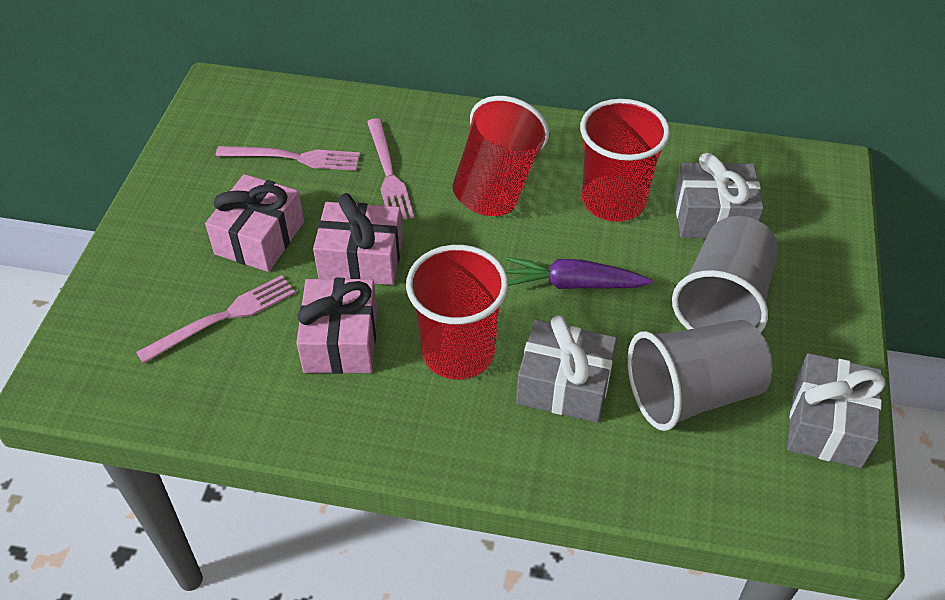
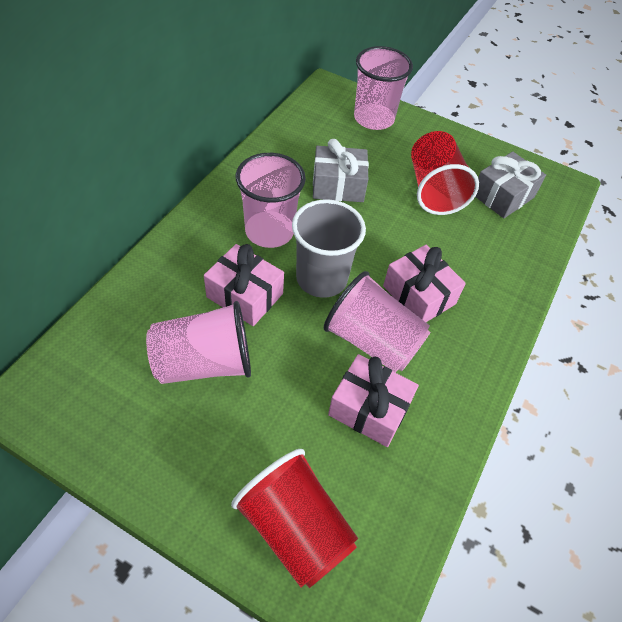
grey cup: [627,320,773,431] [672,216,779,333] = 2 -> [292,199,366,298] = 1
grey gift: [516,315,617,422] [674,153,764,238] [787,353,885,468] = 3 -> [313,139,369,202] [475,152,546,218] = 2
pink cup: none = 0 -> [146,301,251,384] [235,153,306,248] [324,271,430,373] [354,46,413,130] = 4
pink fork: [136,275,295,364] [216,146,360,171] [367,118,414,220] = 3 -> none = 0
purple carrot: [506,257,653,289] = 1 -> none = 0
red cup: [406,245,508,380] [452,96,549,216] [580,99,670,222] = 3 -> [231,449,358,588] [411,131,479,215] = 2

